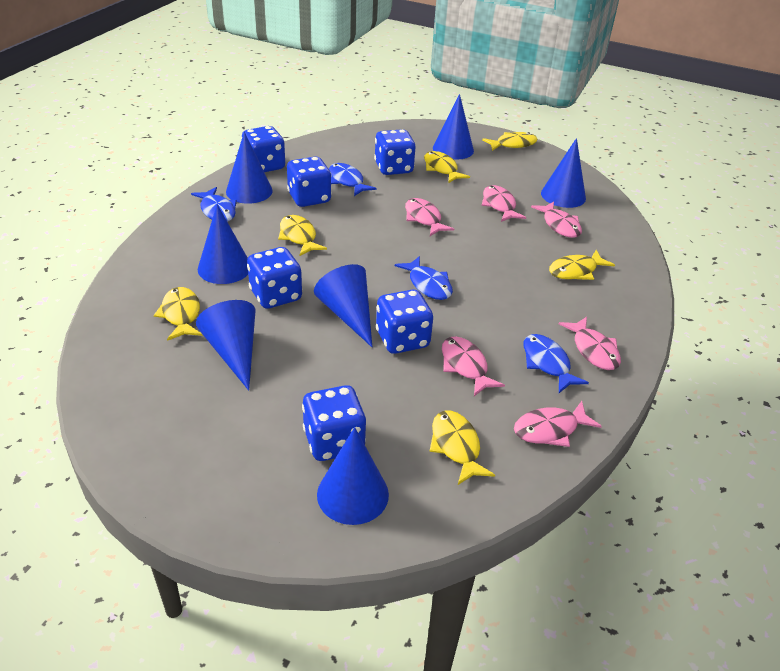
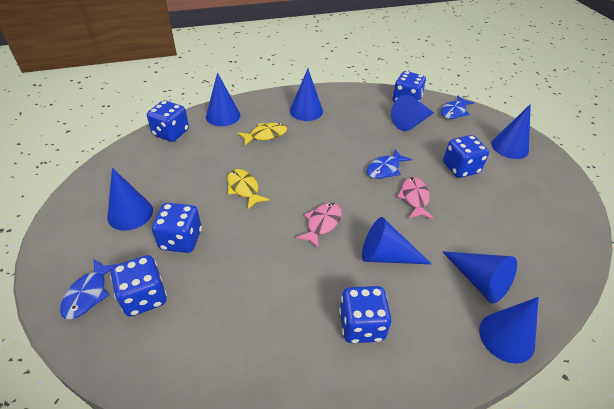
blue cone: [196,300,256,391] [198,204,248,284] [226,132,273,204] [314,264,372,347] [317,427,389,525] [433,94,474,160] [541,138,586,208] = 7 -> [107,168,153,231] [206,72,240,126] [290,69,323,121] [362,217,431,264] [391,95,434,131] [443,252,517,304] [479,297,539,364] [491,104,531,159] = 8
blue fish: [191,187,237,222] [329,163,377,196] [395,256,453,300] [524,334,589,393] = 4 -> [60,259,117,319] [367,149,412,179] [441,96,474,119] = 3
pink fish: [405,198,454,236] [442,336,505,396] [481,185,526,222] [514,401,602,447] [531,201,582,238] [559,317,621,370] = 6 -> [296,202,342,249] [397,177,434,219] = 2
yellow fish: [154,287,202,341] [278,215,327,256] [424,151,470,183] [429,411,495,485] [482,132,538,151] [549,250,615,280] = 6 -> [227,169,269,209] [238,123,287,145] = 2

